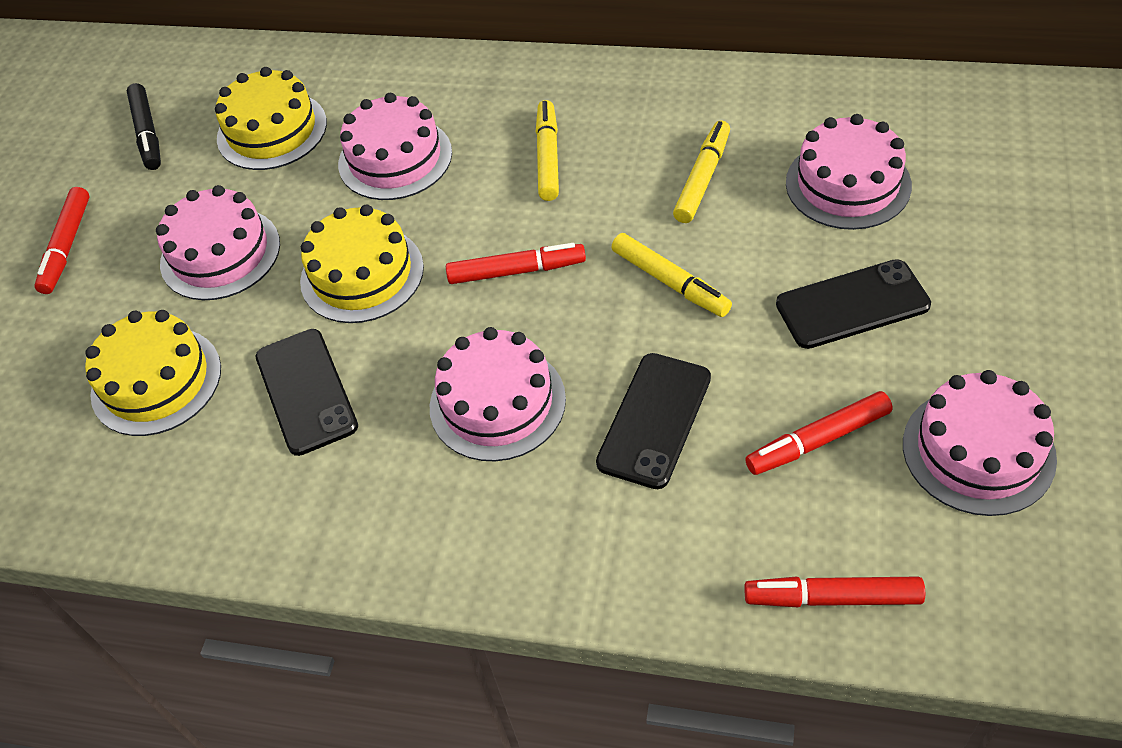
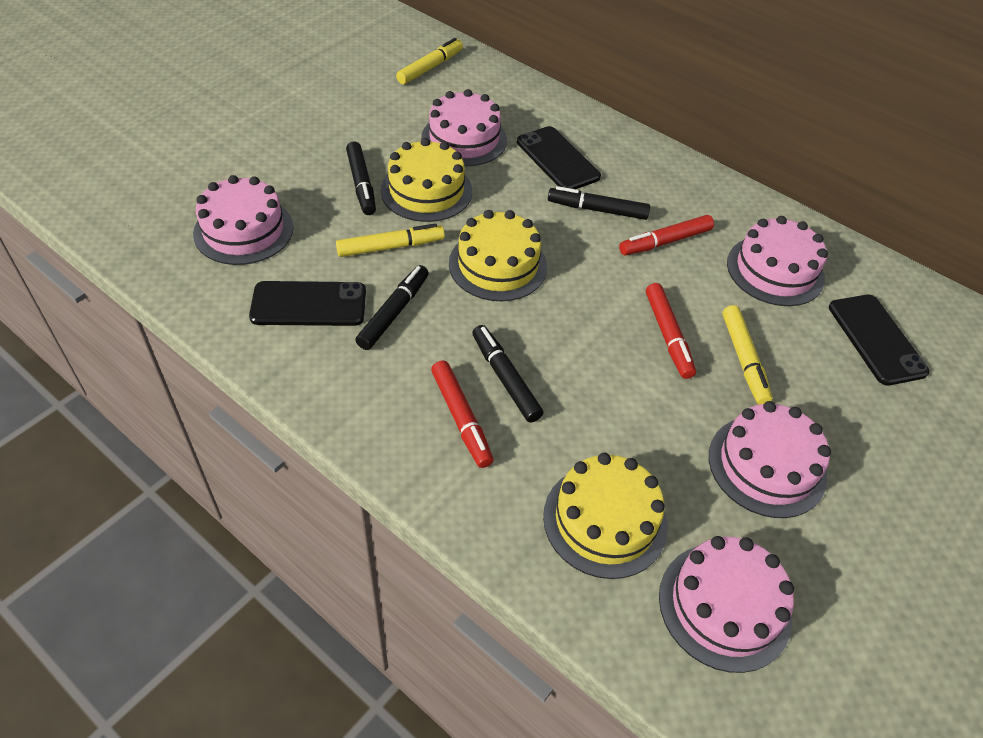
black marker: [127,83,161,170] = 1 -> [346,141,376,215] [355,265,429,350] [472,325,543,422] [548,186,650,220] = 4
red marker: [34,187,90,294] [446,243,586,284] [744,576,925,607] [745,391,893,475] = 4 -> [431,361,494,468] [619,215,714,255] [646,283,696,379] = 3

